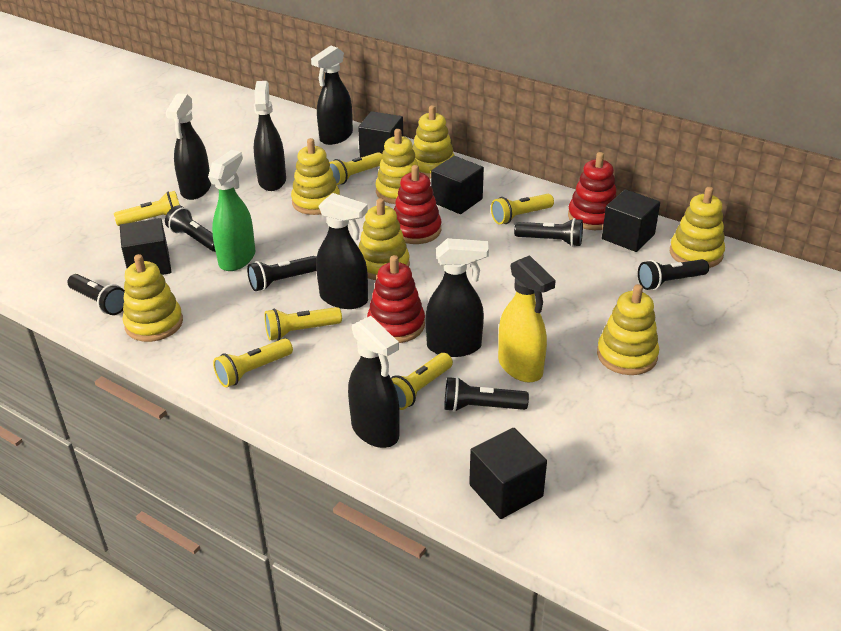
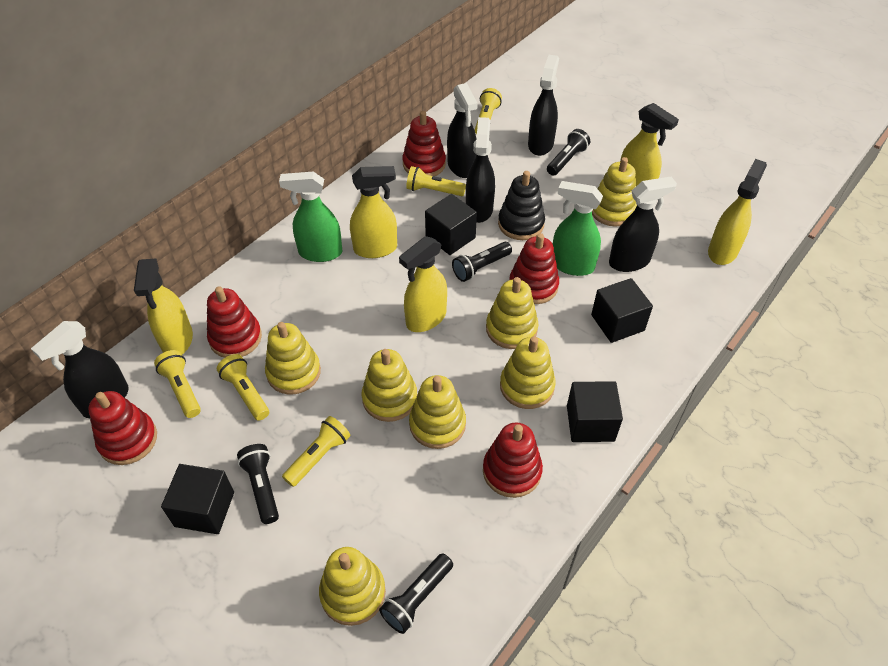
black cube: [120,218,171,275] [358,111,403,157] [431,156,484,214] [469,428,547,519] [602,189,660,252] = 5 -> [161,464,234,534] [425,194,477,255] [567,381,623,442] [591,278,653,343] = 4
black flashlight: [67,274,125,315] [165,205,216,252] [247,256,316,291] [444,377,529,412] [514,218,583,247] [638,259,709,290] = 6 -> [237,444,279,524] [379,553,453,634] [452,242,512,282] [547,129,590,176] = 4
black spray bottle: [166,93,211,200] [254,81,286,191] [311,46,353,145] [316,193,368,309] [348,316,400,448] [425,238,489,357] = 6 -> [31,321,129,418] [447,83,478,178] [466,117,495,223] [528,55,559,156] [609,177,677,272] = 5
black stacking toy: none = 0 -> [498,171,545,240] = 1
green spray bottle: [208,150,255,271] = 1 -> [279,171,342,262] [553,181,603,276] = 2
red stacking toy: [367,255,425,343] [394,165,441,244] [568,152,617,230] = 3 -> [88,391,157,465] [207,286,262,358] [402,111,446,176] [483,422,543,498] [510,233,559,304] = 5
yellow flashlight: [114,191,180,226] [213,338,293,387] [264,307,342,341] [329,152,382,185] [391,353,453,410] [491,194,554,224] = 6 -> [154,350,201,418] [217,354,269,421] [282,416,351,487] [406,166,466,196] [475,88,502,134] = 5
yellow spray bottle: [498,255,556,383] = 1 -> [134,259,193,354] [350,166,397,258] [399,236,447,332] [620,103,679,186] [708,159,767,265] = 5

